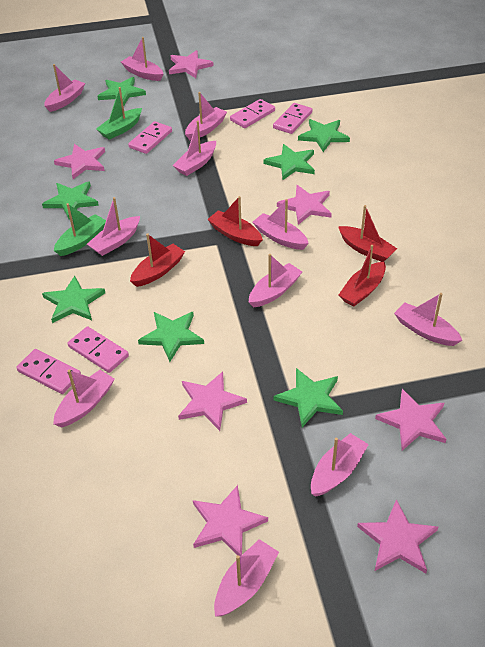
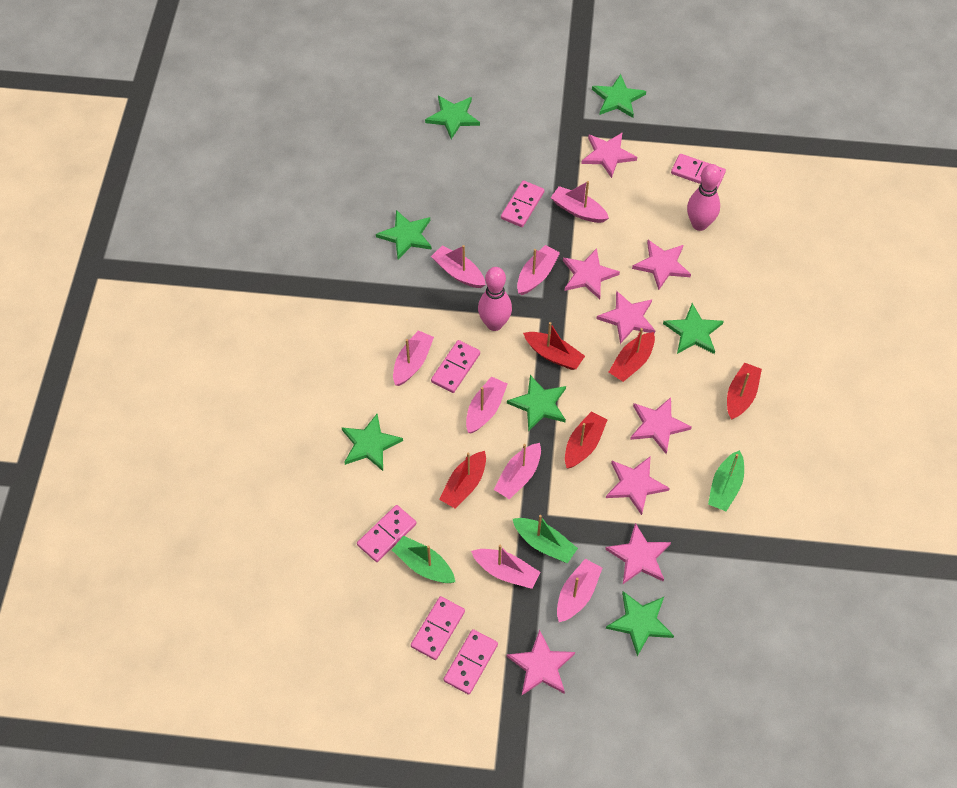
green boat: [54,203,106,256] [96,87,142,140] = 2 -> [392,535,455,583] [513,515,578,563] [708,450,744,511] = 3
pink boat: [44,64,85,112] [53,369,115,427] [87,197,140,256] [121,37,163,81] [173,121,216,176] [185,92,227,141] [214,539,279,616] [249,254,302,307] [253,199,309,250] [311,433,369,496] [394,293,462,346] = 11 -> [393,330,434,386] [431,245,486,288] [466,376,507,433] [471,544,541,589] [494,443,541,499] [517,245,560,295] [551,181,609,223] [557,559,602,622] = 8
pink bowling pin: none = 0 -> [478,267,512,331] [687,164,721,231] = 2
pink domino: [16,349,81,394] [68,326,129,373] [128,121,172,154] [230,99,275,128] [273,103,312,134] = 5 -> [357,505,417,562] [411,596,465,660] [431,340,480,393] [444,629,498,695] [501,181,544,227] [671,154,726,189] = 6
pink star: [54,144,105,179] [169,50,214,78] [178,372,247,431] [193,485,268,556] [277,185,332,225] [357,499,438,573] [375,389,447,451] = 7 -> [507,630,575,695] [563,248,620,299] [581,132,637,178] [597,290,655,344] [605,523,671,584] [606,456,670,515] [630,397,692,454] [632,240,691,290] = 8
red boat: [130,233,185,287] [207,196,263,246] [338,205,397,262] [339,245,386,307] = 4 -> [439,451,486,509] [523,322,585,370] [565,411,608,469] [609,328,655,382] [727,362,762,420] = 5

